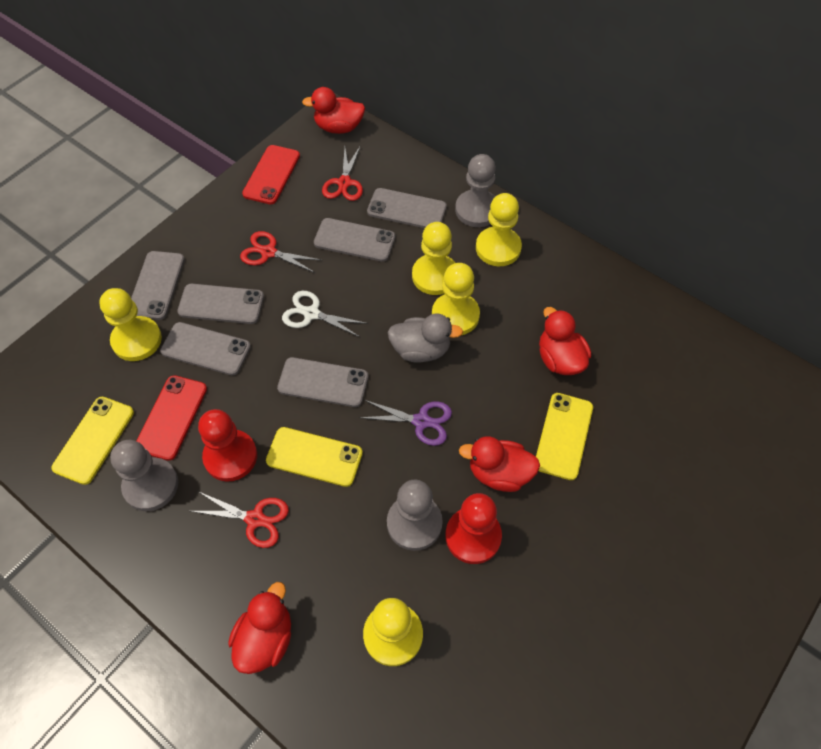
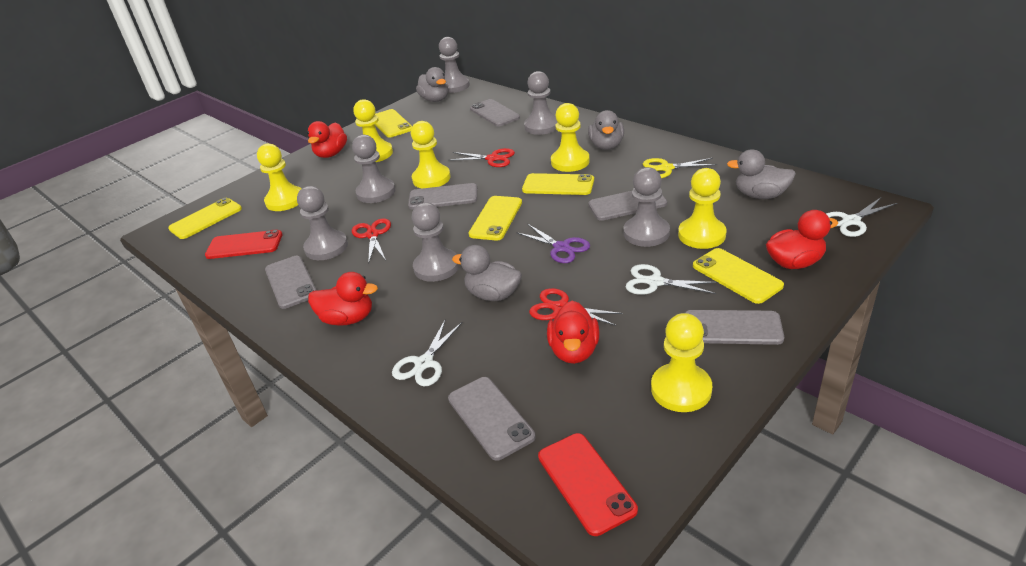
grey duck: [388,313,463,363] = 1 -> [416,67,449,102] [452,245,522,301] [588,110,624,150] [727,149,796,199] = 4
grey pawn: [110,440,178,511] [387,480,443,551] [455,154,496,227] = 3 -> [297,186,348,260] [352,135,396,203] [412,202,459,282] [439,37,470,93] [524,71,557,135] [624,167,670,247] = 6
red pawn: [198,409,257,482] [445,493,502,564] = 2 -> none = 0
white scissors: [282,291,368,338] = 1 -> [392,319,463,386] [626,264,718,295] [826,197,897,237] = 3
yellow pawn: [99,288,162,361] [363,598,423,666] [412,222,455,295] [432,263,480,335] [476,193,522,266] = 5 -> [257,144,301,211] [353,99,393,162] [411,121,451,188] [551,103,590,172] [651,313,712,412] [678,168,727,249] = 6
yellow phone: [52,397,134,485] [266,427,363,487] [536,393,593,480] = 3 -> [168,198,242,239] [375,109,412,138] [469,196,522,241] [522,173,594,195] [693,248,784,304] = 5
yellow scissors: none = 0 -> [643,158,717,178] = 1

